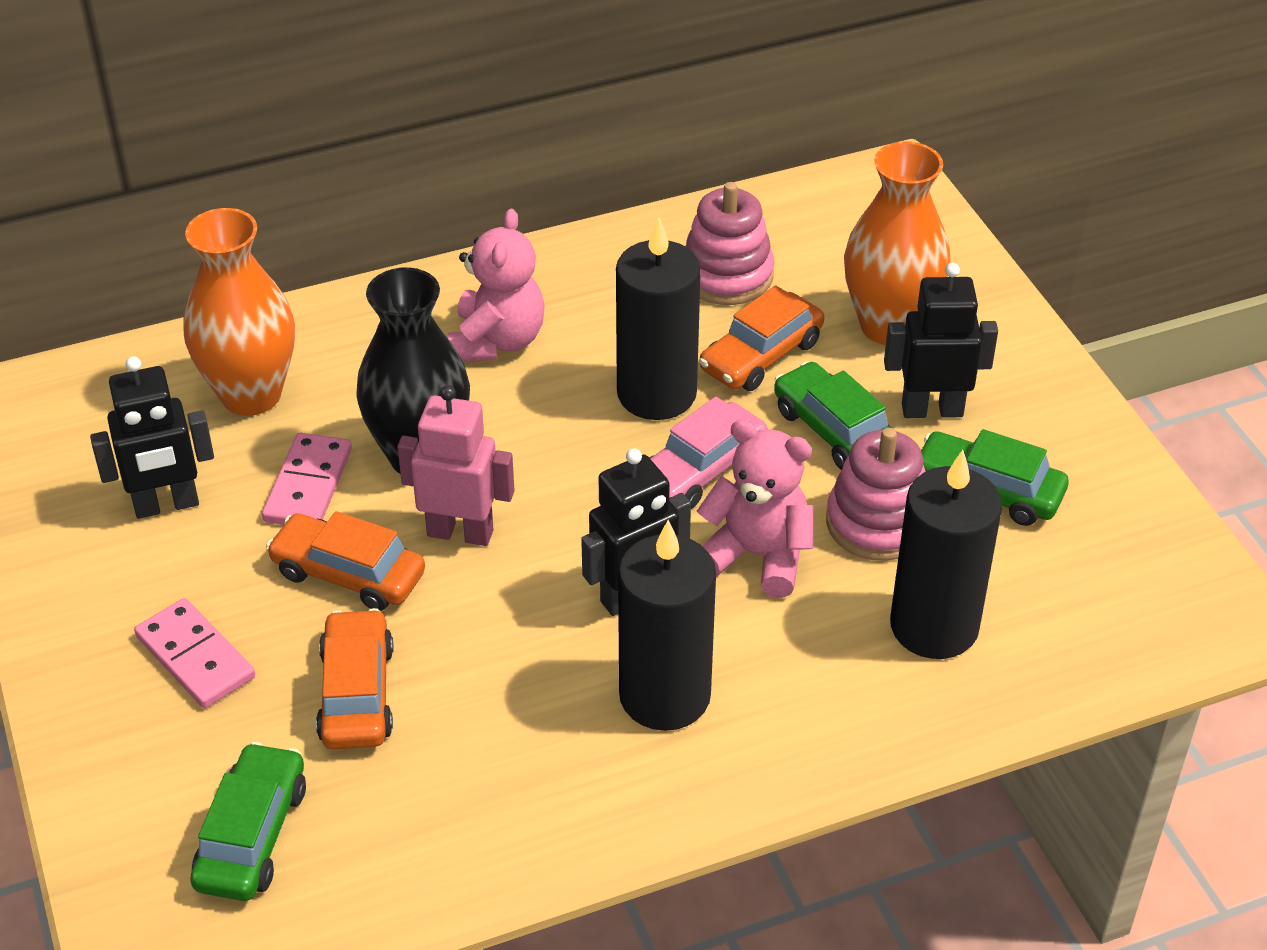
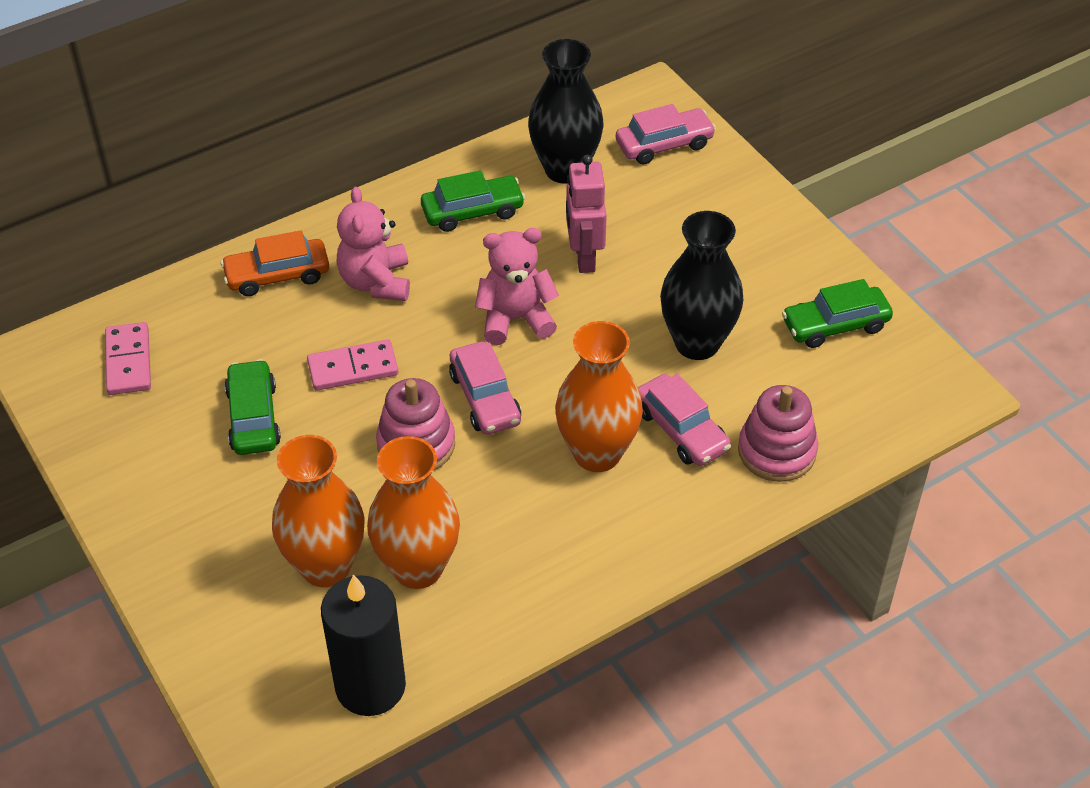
black candle: [616,217,701,420] [618,520,716,731] [890,450,1002,659] = 3 -> [321,574,406,716] = 1
black robot: [90,356,214,519] [581,448,691,616] [884,263,998,418] = 3 -> none = 0
black vase: [356,268,470,473] = 1 -> [528,39,604,184] [660,211,743,360] = 2
orange car: [266,511,425,611] [316,608,393,749] [699,285,824,391] = 3 -> [221,230,329,296] = 1
orange vase: [184,208,295,416] [844,141,951,345] = 2 -> [272,435,365,587] [367,436,460,589] [555,321,643,472] = 3
pink car: [649,397,768,509] = 1 -> [449,342,521,434] [616,104,716,165] [638,374,731,466] = 3

